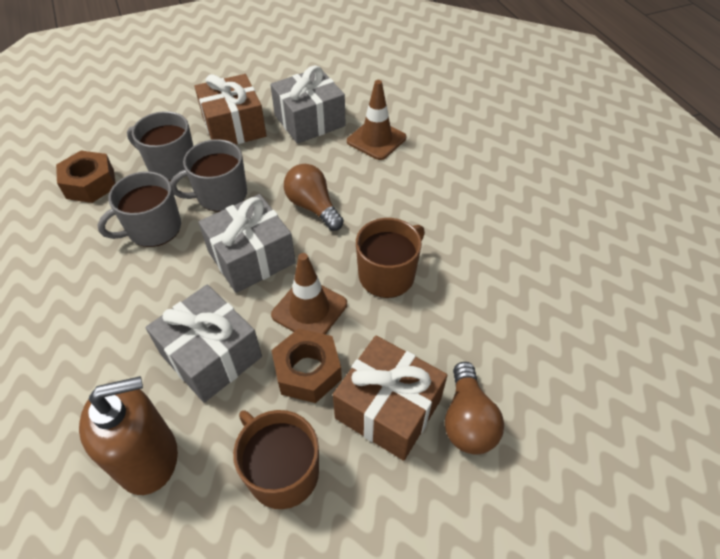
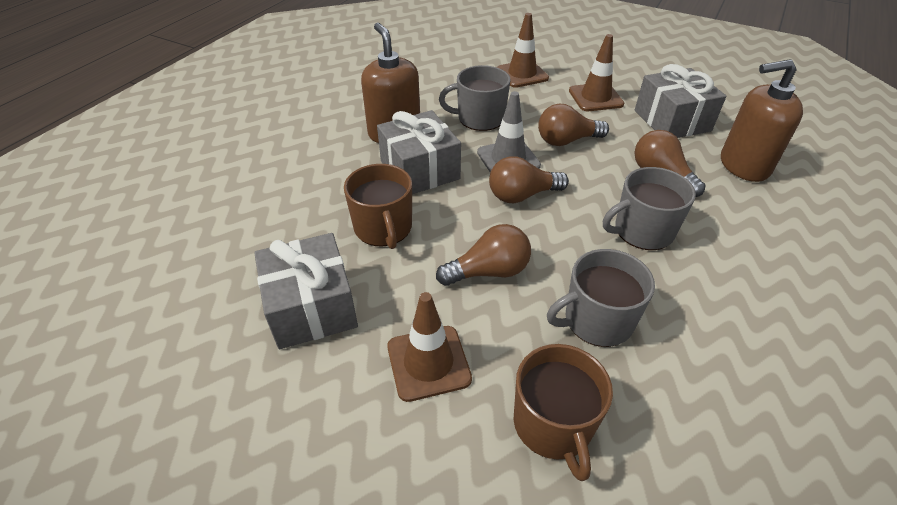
brown gift: [194,74,266,145] [333,336,447,461] = 2 -> none = 0
brown light bulb: [284,164,344,231] [445,362,504,455] = 2 -> [436,224,531,286] [489,156,569,203] [538,104,609,146] [635,130,706,197] = 4
brown nut: [56,151,116,203] [271,328,342,403] = 2 -> none = 0
brown soap dispenser: [79,376,178,495] = 1 -> [361,23,420,143] [721,59,803,182] = 2
brown traffic cone: [271,253,347,334] [347,80,406,160] = 2 -> [387,292,472,402] [497,13,549,88] [569,34,624,111] = 3
grey traffic cone: none = 0 -> [477,91,541,172] = 1

